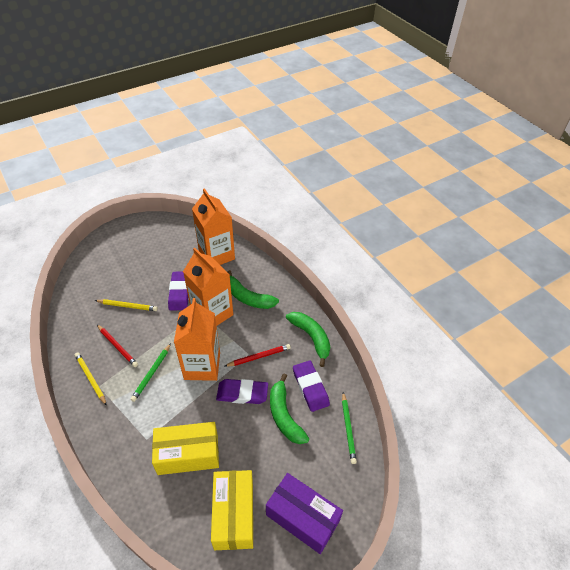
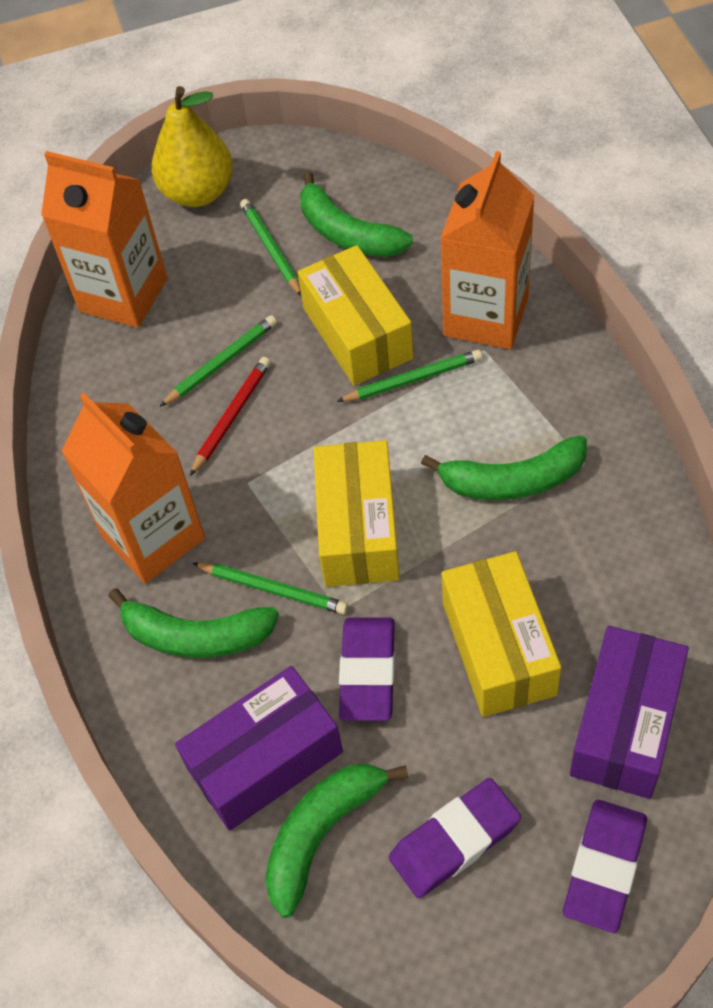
green banana: [227,270,279,309] [270,374,309,444] [286,312,330,367] = 3 -> [108,588,279,658] [265,763,408,918] [300,171,413,257] [421,435,587,500] = 4
green pencil: [130,343,171,402] [342,392,357,464] = 2 -> [160,315,277,407] [192,562,348,614] [240,199,301,296] [337,350,482,402] = 4
purple box: [266,473,343,554] = 1 -> [175,666,343,831] [570,626,689,799] = 2
red pencil: [97,325,138,367] [225,344,291,367] = 2 -> [190,357,271,476] = 1
yellow box: [152,422,219,475] [211,470,253,550] = 2 -> [298,245,413,386] [313,440,400,587] [442,551,561,717] = 3
yellow pear: none = 0 -> [151,86,233,207] = 1
yellow pencil: [75,352,107,406] [95,299,158,311] = 2 -> none = 0

